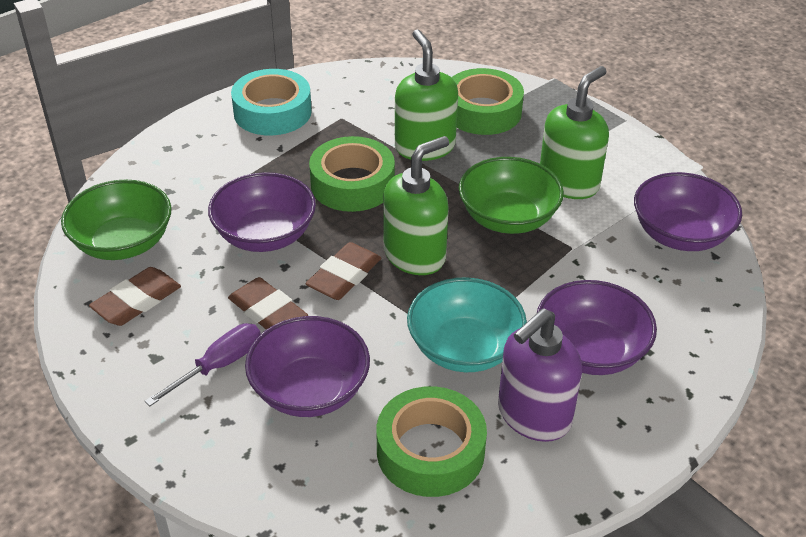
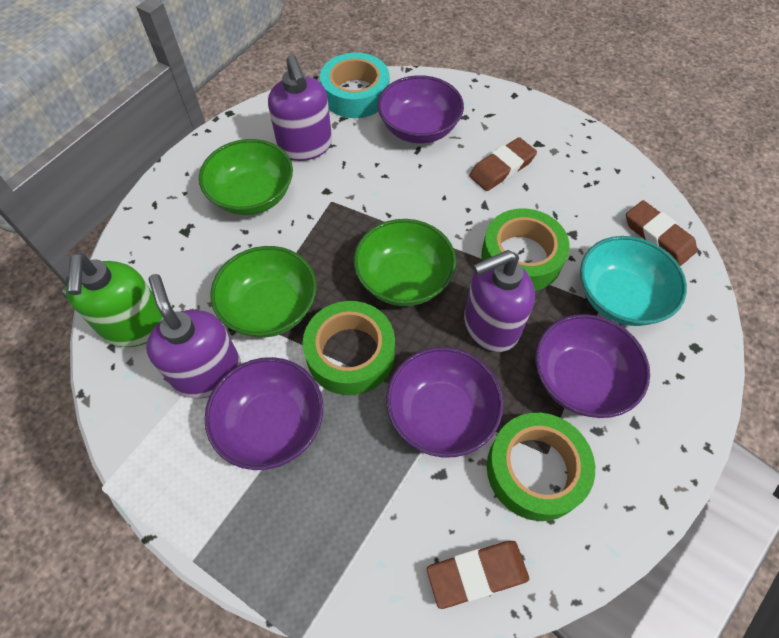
green bowl: [61,179,172,260] [459,157,564,234] = 2 -> [199,139,293,215] [210,246,317,338] [354,219,456,306] = 3
green soap dispenser: [383,136,449,275] [395,30,458,161] [540,66,609,199] = 3 -> [66,253,163,347] = 1
purple screwdriver: [145,323,261,406] = 1 -> none = 0
purple soap dispenser: [498,308,582,442] = 1 -> [146,274,241,398] [268,55,332,161] [464,250,535,352] = 3

